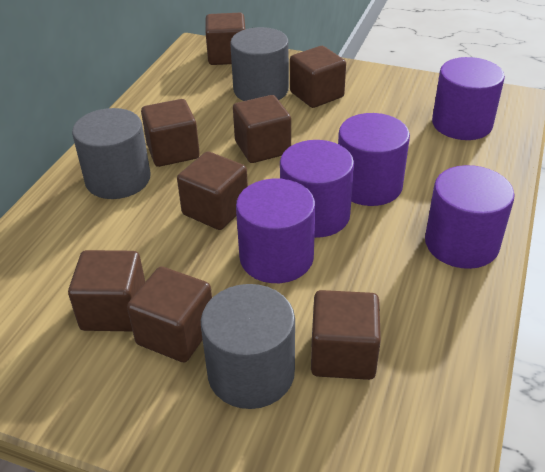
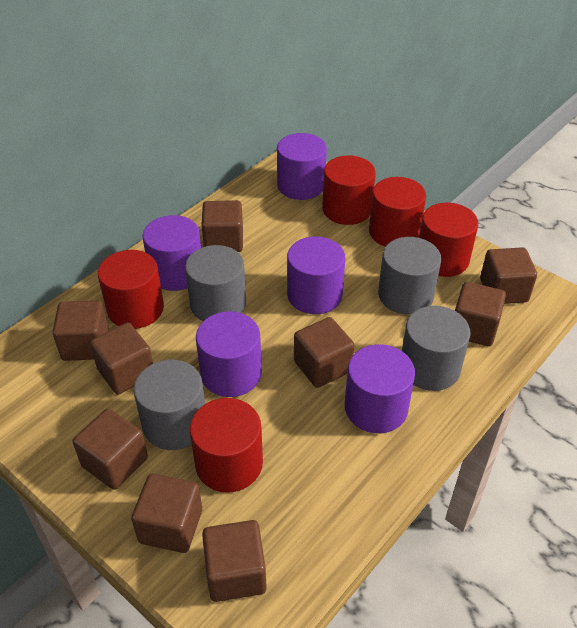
brown cube: [68,250,145,331] [127,267,212,362] [141,99,200,167] [177,151,248,230] [206,13,245,65] [233,95,291,163] [290,46,346,108] [311,290,381,380] = 8 -> [53,300,109,361] [73,409,148,490] [90,322,153,395] [131,474,202,553] [202,200,243,252] [202,520,267,602] [294,317,355,388] [455,282,506,346] [480,247,537,304] = 9
grey cylinder: [72,108,150,199] [201,284,295,409] [230,27,289,101] = 3 -> [134,360,205,450] [185,245,246,321] [378,237,441,315] [402,306,470,391] = 4
red cylinder: none = 0 -> [98,250,164,329] [190,398,263,493] [322,155,376,225] [369,177,426,247] [419,202,478,277] = 5

